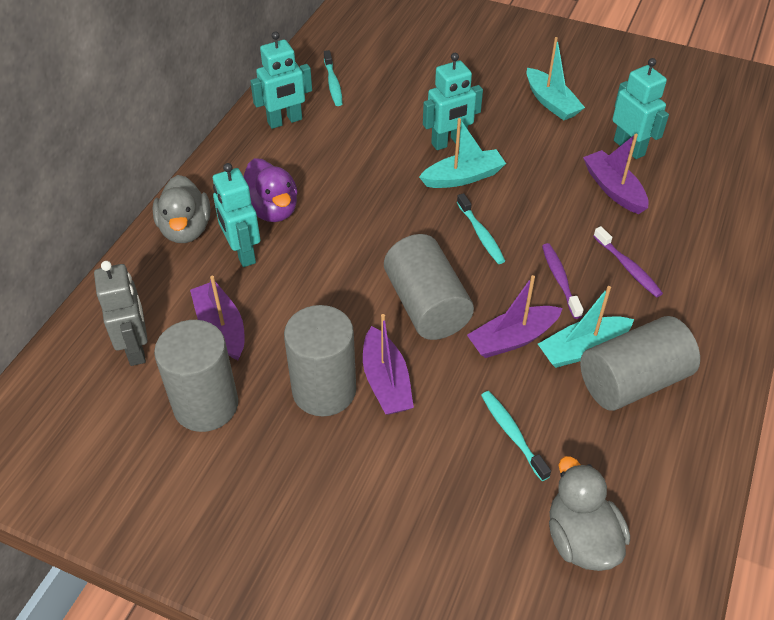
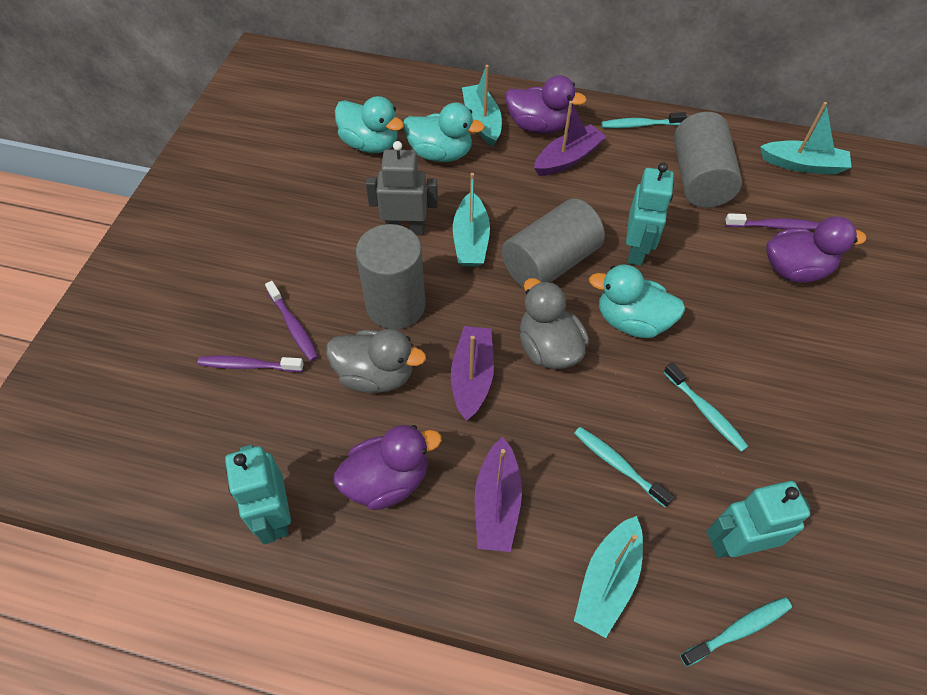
grey cylinder: [154,320,238,432] [284,305,356,416] [384,234,474,340] [580,316,700,411] = 4 -> [356,224,425,329] [502,198,605,288] [674,112,742,208] = 3
purple boat: [190,276,245,360] [363,314,414,415] [467,275,563,358] [583,134,649,214] = 4 -> [451,326,494,421] [475,437,522,552] [534,101,607,176] = 3
purple duck: [244,158,298,222] = 1 -> [334,425,442,510] [506,75,587,134] [766,216,866,283] = 3
purple toothbrush: [542,243,584,319] [593,226,663,297] = 2 -> [198,356,304,372] [265,281,318,361] [725,213,819,230] = 3
turquoise boat: [419,118,506,188] [526,37,585,121] [538,286,634,368] = 3 -> [453,173,490,266] [462,65,502,146] [574,516,643,638] [760,102,852,175] = 4
turquoise duck: none = 0 -> [335,96,404,153] [403,103,485,162] [589,264,685,338] = 3
turquoise robot: [213,163,260,267] [250,31,312,129] [423,53,483,150] [612,58,669,159] = 4 -> [225,444,291,545] [626,163,674,266] [706,481,811,558] = 3
turquoise toothbrush: [324,50,343,106] [457,193,505,264] [481,391,551,481] = 3 -> [574,427,674,507] [602,112,687,128] [663,362,748,452] [680,597,792,667] = 4

